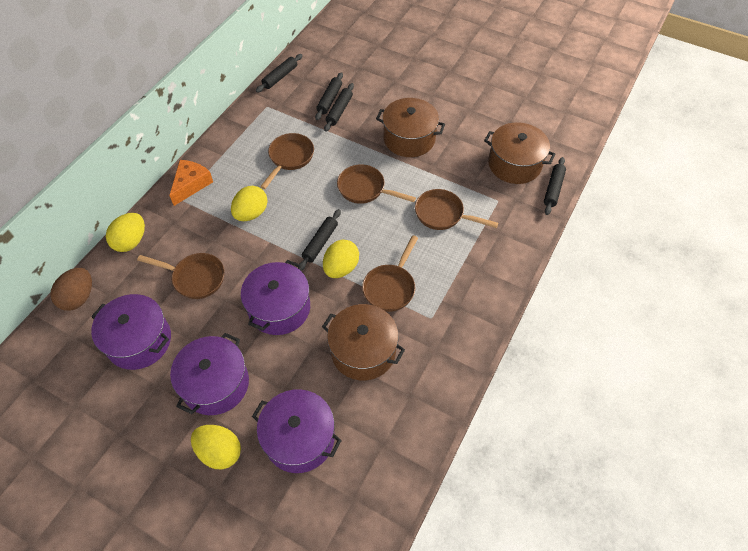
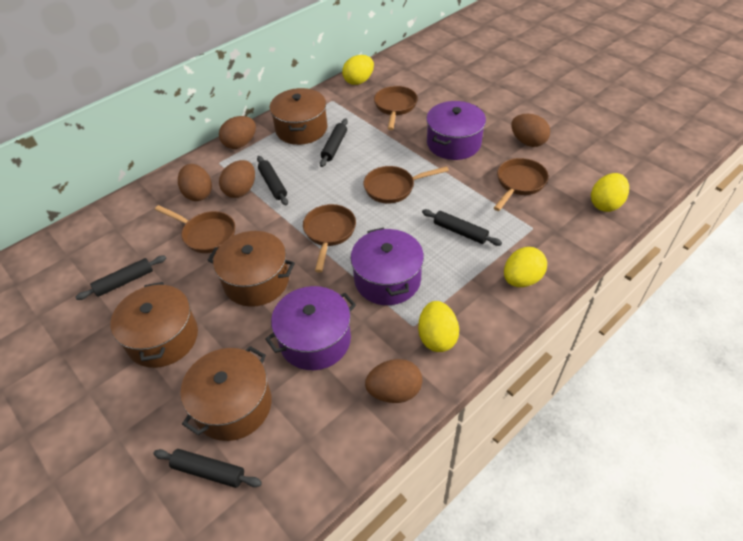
brown egg: [50,268,92,311] = 1 -> [178,164,212,201] [219,116,256,149] [219,160,255,198] [365,359,422,403] [511,114,550,147] = 5
brown pot: [322,304,405,380] [376,98,445,157] [484,122,555,184] = 3 -> [110,282,198,368] [180,346,272,441] [208,231,295,307] [270,88,327,145] = 4
orange cheese: [169,160,213,206] = 1 -> none = 0
purple pot: [91,294,171,370] [170,333,249,415] [241,260,310,335] [252,389,342,473] = 4 -> [265,286,356,370] [351,227,424,305] [426,101,486,160] = 3

